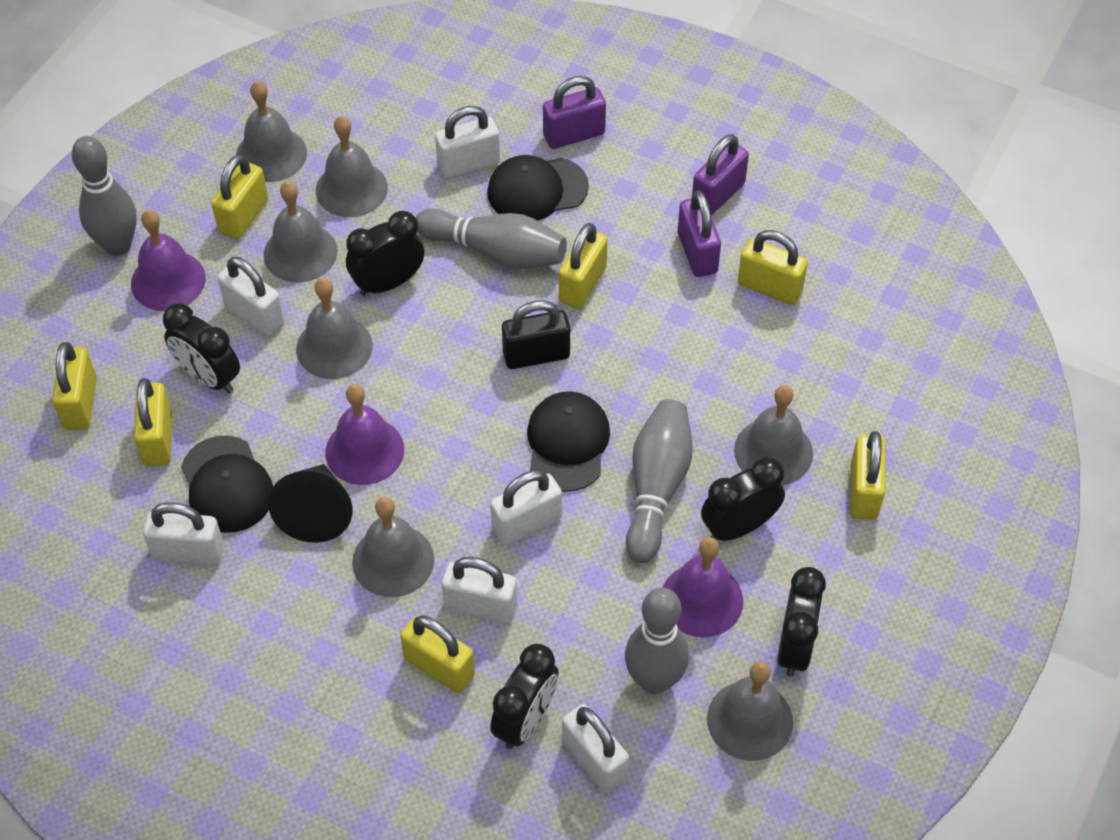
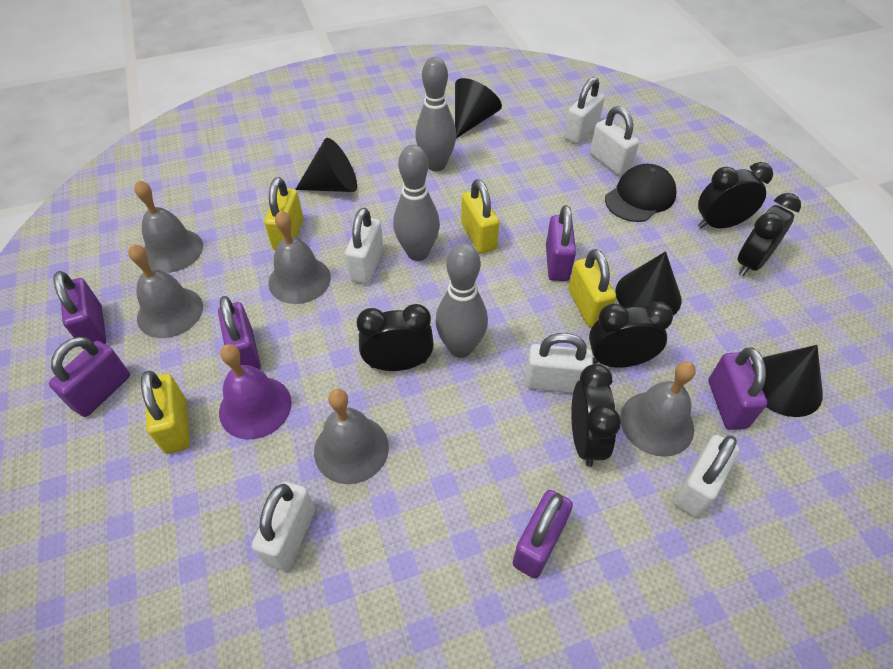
black cap: [181,436,273,533] [487,155,589,221] [527,391,610,492] = 3 -> [605,164,677,222] = 1
black cone: [268,464,353,543] = 1 -> [295,138,357,192] [455,78,502,138] [615,251,682,316] [752,345,823,417] = 4
black padlock: [502,300,570,369] = 1 -> none = 0
grey bell: [236,81,307,182] [264,181,338,282] [296,278,372,379] [316,116,388,217] [352,497,434,597] [707,661,793,761] [734,385,813,486] = 7 -> [128,244,203,338] [134,180,203,273] [268,210,331,304] [314,389,389,484] [620,361,696,457] = 5
grey bowling pin: [72,136,137,256] [415,208,567,269] [625,588,689,694] [626,399,693,563] = 4 -> [393,145,440,261] [415,57,456,171] [436,243,488,358] = 3
purple bell: [131,210,206,311] [325,384,404,485] [663,537,743,637] = 3 -> [219,344,292,440] = 1
purple padlock: [543,76,606,149] [678,190,721,277] [692,134,749,215] = 3 -> [49,337,130,417] [53,271,106,350] [218,296,261,370] [513,490,573,579] [546,205,576,281] [709,347,767,430] = 6
yellow padlock: [52,342,97,430] [134,378,172,466] [211,154,268,240] [400,615,475,693] [559,223,608,309] [738,230,808,305] [850,431,886,520] = 7 -> [141,371,190,454] [264,177,303,250] [461,179,499,254] [568,249,616,327] = 4

